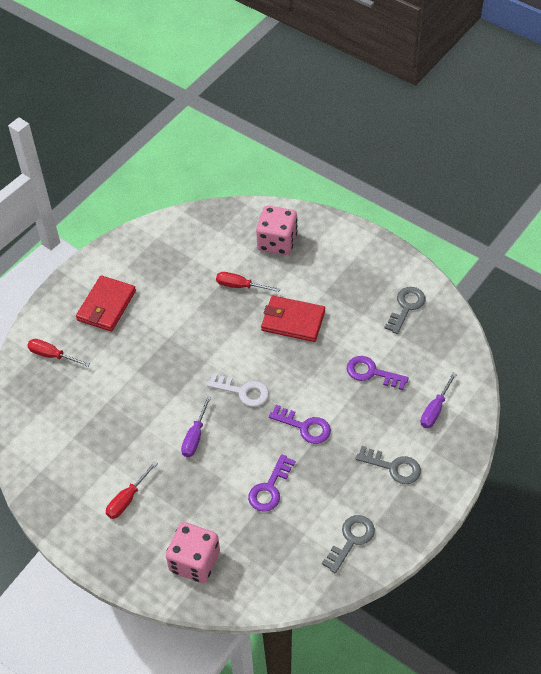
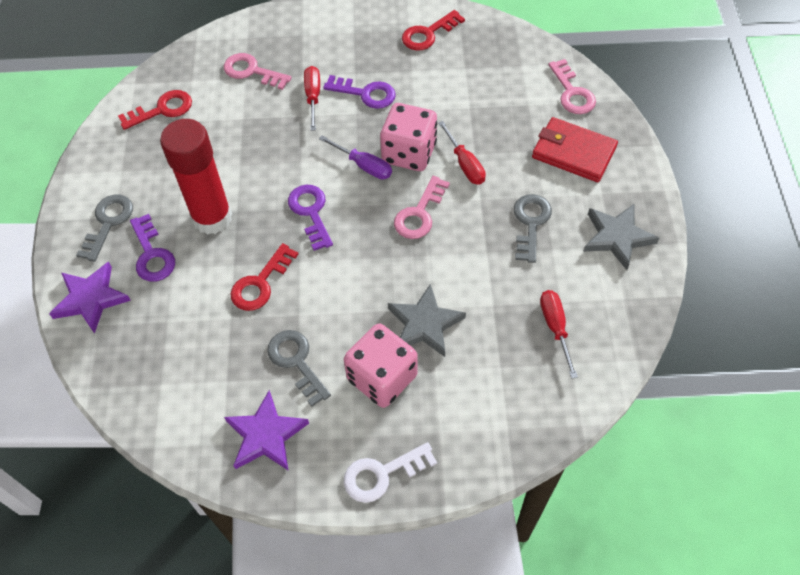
grey star: none = 0 -> [388,284,466,357] [584,204,659,270] = 2
pink key: none = 0 -> [224,53,292,90] [394,176,450,239] [548,59,596,114] = 3
purple screwdriver: [181,396,211,457] [420,373,457,428] = 2 -> [319,136,392,179] = 1
purple star: none = 0 -> [49,261,131,334] [224,390,309,470] = 2
red glue stick: none = 0 -> [160,119,232,235] = 1
red key: none = 0 -> [118,90,192,130] [230,243,298,311] [402,10,465,51] = 3
red wallet: [76,275,136,332] [261,296,325,342] = 2 -> [532,117,618,182] = 1

